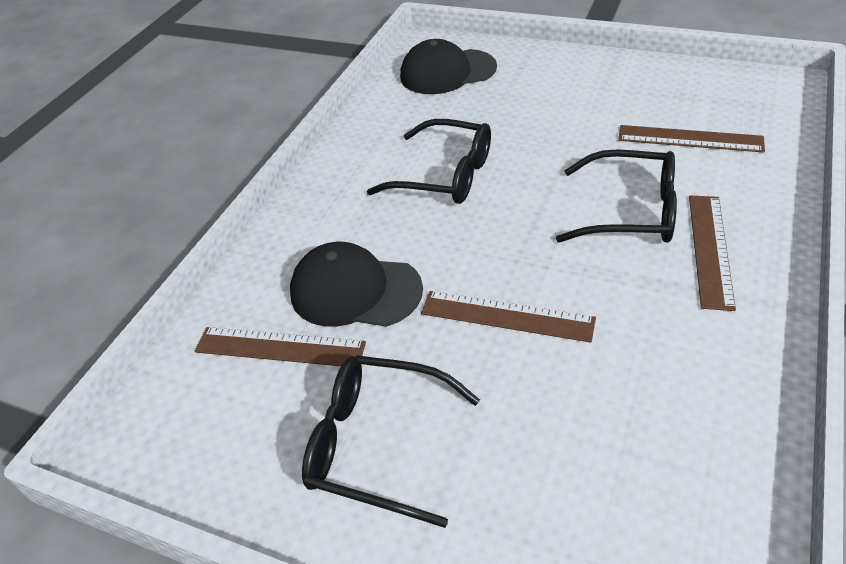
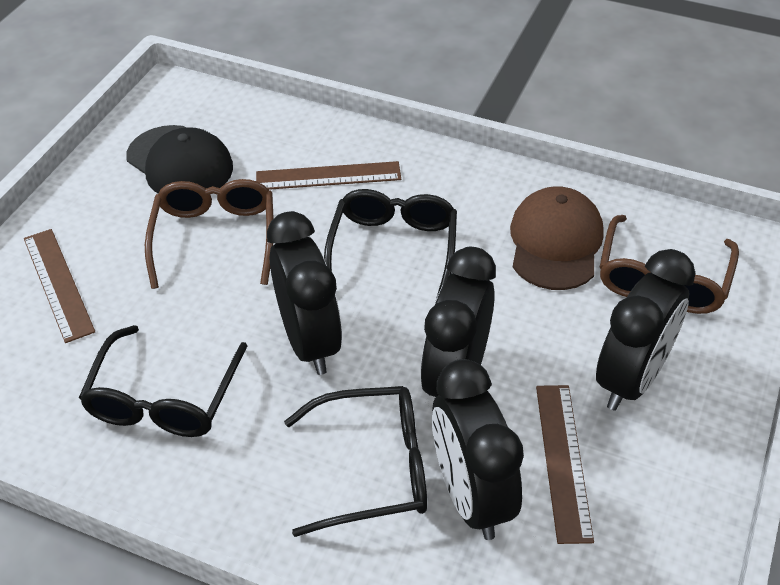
black cap: [290,242,423,327] [400,39,497,94] = 2 -> [126,125,233,193] = 1
black clock: none = 0 -> [267,211,342,375] [420,247,496,397] [432,359,524,540] [596,249,695,411] = 4
brown cap: none = 0 -> [510,186,604,290] = 1
brown glasses: none = 0 -> [145,179,274,289] [600,215,739,314] = 2
brown ruler: [195,327,366,366] [421,291,596,343] [618,125,765,153] [689,195,736,311] = 4 -> [24,229,95,343] [256,161,401,190] [536,385,594,544] = 3

